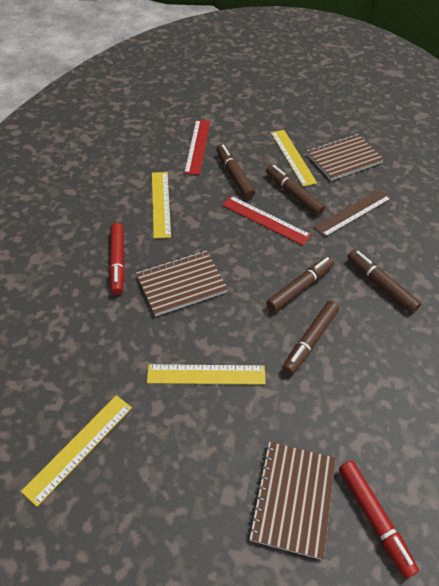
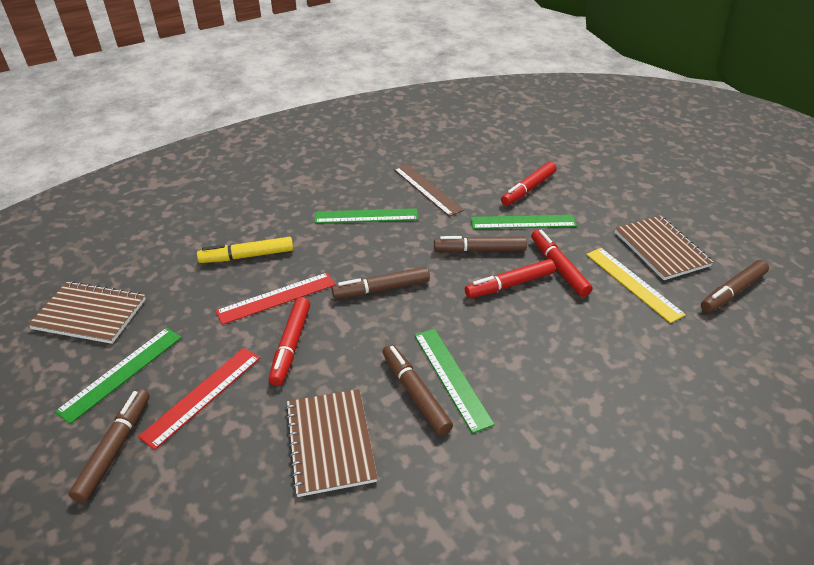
green ruler: none = 0 -> [55,328,182,424] [314,208,418,223] [414,328,495,434] [471,215,577,229] = 4
red marker: [109,223,125,295] [339,461,419,578] = 2 -> [269,297,310,386] [465,259,555,298] [501,162,557,206] [531,230,593,297] = 4
yellow marker: none = 0 -> [197,237,293,263] = 1
yellow ruler: [21,395,132,507] [147,364,266,385] [152,172,171,239] [271,130,317,186] = 4 -> [586,248,686,323] = 1

